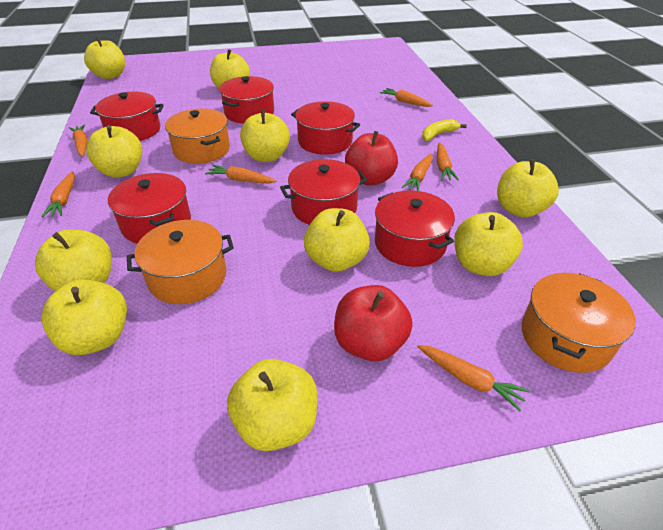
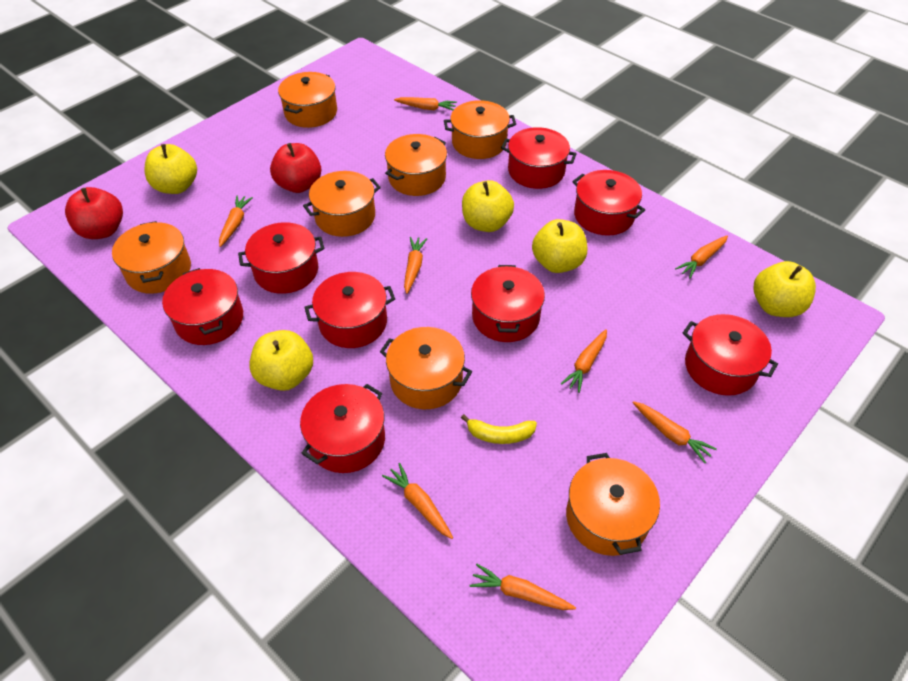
orange carrot: [41,171,75,217] [69,124,87,157] [205,165,277,184] [380,88,433,107] [401,153,433,191] [417,345,530,411] [437,143,459,180] = 7 -> [219,196,253,247] [382,463,453,539] [394,97,457,110] [404,237,427,294] [470,564,576,610] [561,329,607,393] [633,401,717,463] [675,236,728,278] = 8
orange pot: [127,220,234,304] [165,108,230,164] [522,273,636,373] = 3 -> [112,221,191,294] [278,72,337,128] [303,171,381,237] [380,327,472,409] [385,134,447,196] [444,100,516,159] [566,453,660,556] = 7
red pot: [90,92,164,141] [108,173,191,244] [219,76,274,124] [280,159,367,225] [291,101,360,155] [375,191,455,267] = 6 -> [162,268,243,345] [238,222,324,294] [300,384,385,473] [304,272,395,348] [471,265,545,342] [501,127,577,189] [572,170,645,236] [682,314,778,396] = 8
yellow apple: [35,230,112,291] [41,279,127,355] [84,37,125,79] [86,125,142,178] [210,49,250,88] [227,359,317,451] [240,110,290,162] [304,208,370,272] [454,212,523,276] [497,159,559,218] = 10 -> [145,144,197,194] [249,330,313,391] [462,180,514,232] [532,219,587,273] [753,261,816,317] = 5

